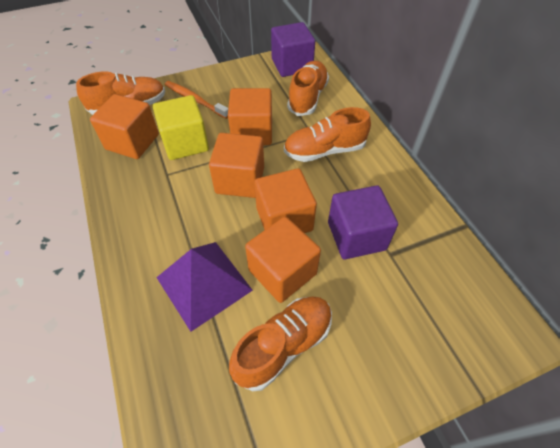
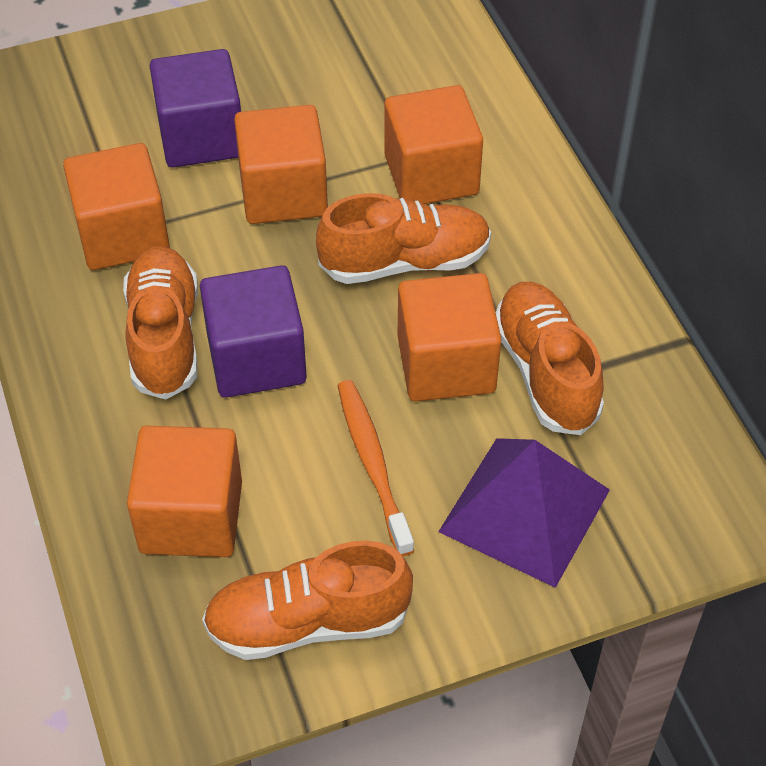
yellow cube: [153,95,209,160] = 1 -> none = 0

